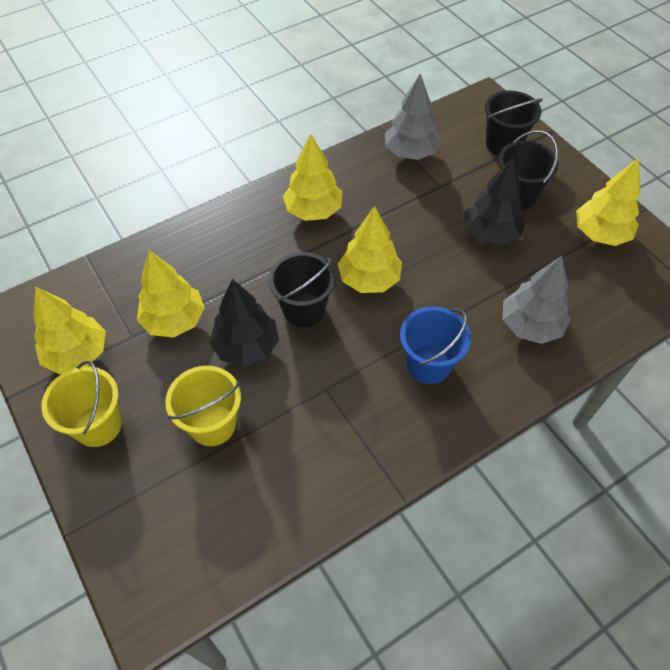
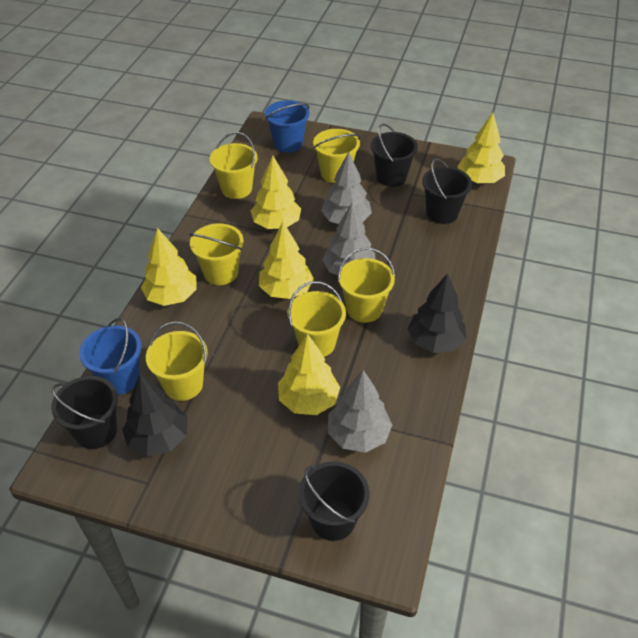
black bucket: [268,252,336,327] [485,90,543,156] [498,130,559,210] = 3 -> [51,376,118,449] [299,461,370,541] [371,124,418,187] [422,158,472,224] = 4
blue bucket: [400,306,471,384] = 1 -> [79,318,142,395] [265,100,310,153] = 2
grey tree: [385,74,441,160] [503,256,571,344] = 2 -> [321,152,372,224] [322,203,376,276] [328,370,392,453] = 3
yellow bucket: [41,361,122,447] [165,366,241,446] = 2 -> [146,322,208,401] [189,223,244,285] [210,132,258,199] [288,281,346,357] [313,129,360,183] [338,248,395,323] = 6

